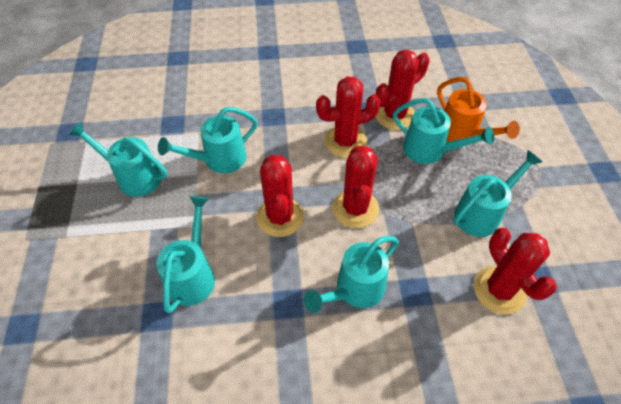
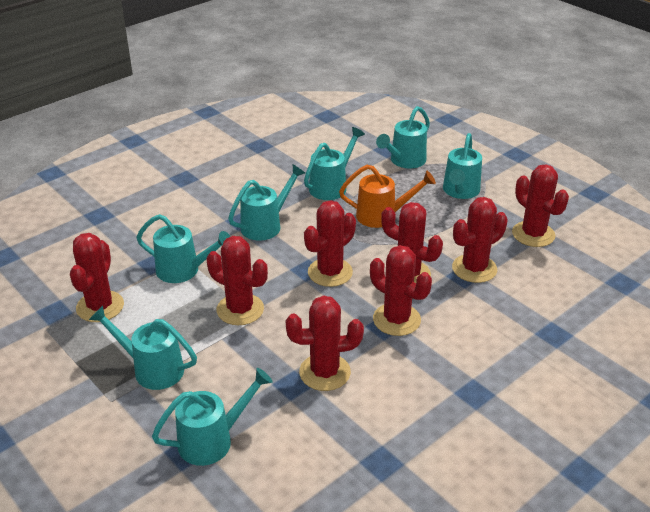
red cactus: [256,155,304,237] [316,76,381,158] [332,145,379,228] [376,50,430,130] [474,228,557,314] = 5 -> [70,233,124,322] [207,236,268,325] [285,295,364,391] [304,200,356,287] [370,245,432,336] [381,202,443,283] [452,197,508,283] [512,164,569,247] = 8
turquoise watering can: [69,122,167,197] [156,196,215,314] [158,107,258,173] [304,236,399,313] [393,98,494,164] [454,150,542,237] = 6 -> [89,305,197,390] [136,214,231,283] [152,368,273,466] [228,164,305,241] [304,127,365,200] [376,106,430,168] [443,133,482,199] = 7

